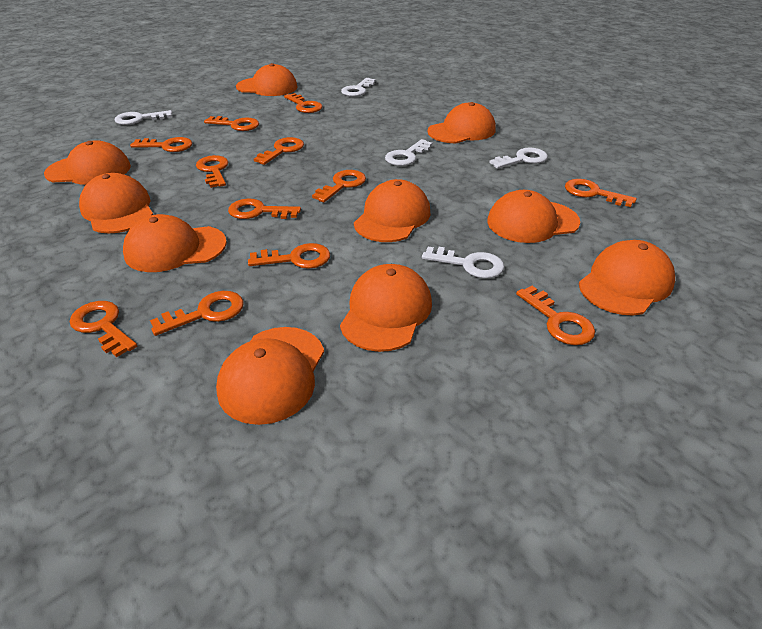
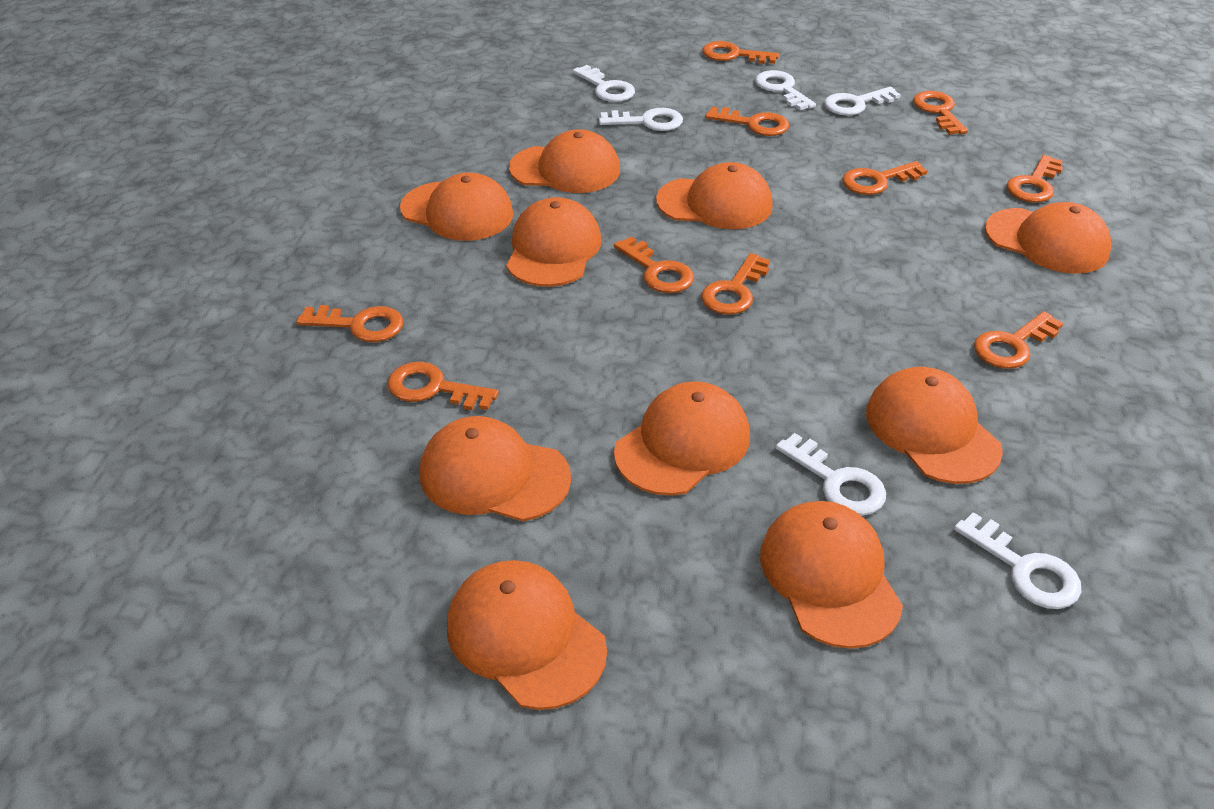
orange key: [70,301,137,357] [130,137,192,152] [150,291,244,336] [196,155,228,188] [204,116,259,131] [228,199,301,219] [248,243,330,269] [254,137,304,165] [284,93,322,113] [312,170,366,202] [516,286,595,345] [565,179,637,207] = 12 -> [296,305,403,342] [387,362,499,410] [614,236,694,293] [701,253,770,315] [702,41,779,64] [705,107,789,136] [842,161,927,195] [913,91,968,135] [974,311,1063,369] [1007,155,1063,202] = 10
white key: [114,110,172,125] [341,78,376,97] [385,139,432,166] [422,247,504,278] [490,147,548,169] = 5 -> [573,65,635,102] [599,108,683,131] [755,70,816,110] [776,433,886,516] [824,87,901,116] [954,512,1081,609] = 6

